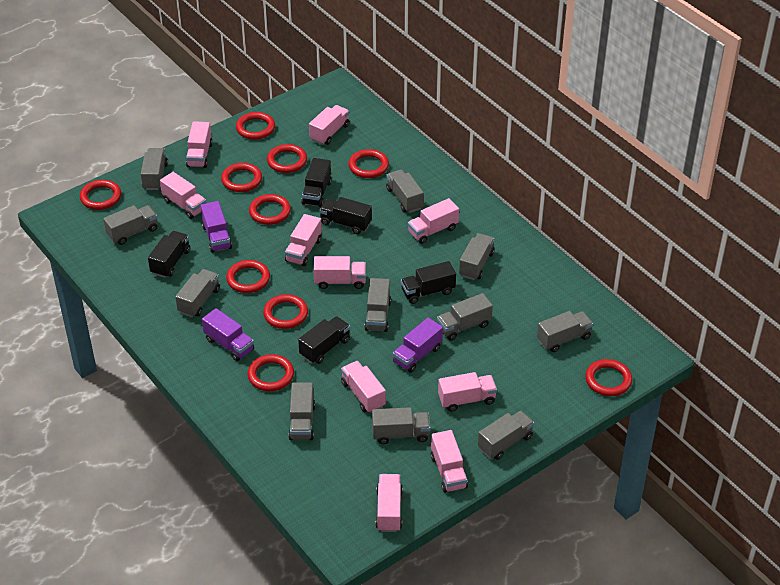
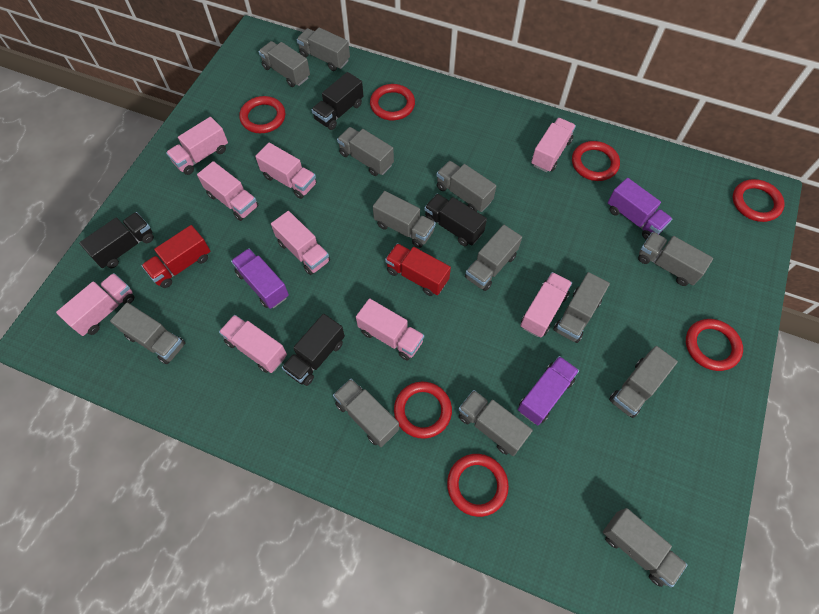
black truck: [148,231,190,278] [298,316,350,364] [301,158,332,207] [319,197,372,234] [401,261,456,304] = 5 -> [79,212,154,268] [282,314,345,386] [311,72,363,130] [424,194,487,246] = 4
grey truck: [103,205,158,245] [141,148,168,190] [175,269,220,317] [288,382,315,440] [364,278,391,332] [372,407,430,444] [386,169,424,213] [437,293,493,340] [459,233,495,280] [478,411,534,460] [537,311,593,352] = 11 -> [110,303,185,364] [258,41,310,87] [297,27,350,71] [333,379,399,447] [337,127,394,176] [373,191,436,248] [436,161,496,212] [458,390,533,456] [465,225,522,291] [553,272,610,343] [603,508,688,587] [609,346,678,418] [638,232,713,286] = 13
pink truck: [160,172,206,219] [186,121,213,168] [285,214,322,266] [309,105,350,145] [313,256,366,289] [341,361,386,413] [376,474,403,532] [408,198,459,244] [431,430,468,493] [438,372,497,412] = 10 -> [56,273,134,336] [166,117,228,175] [197,161,259,221] [219,315,287,373] [255,143,317,199] [271,211,330,275] [356,298,424,360] [520,272,572,338] [531,118,576,172] = 9
red ring: [80,180,121,210] [221,163,262,192] [226,260,270,293] [236,112,275,140] [248,354,294,391] [249,194,291,225] [263,294,308,329] [267,144,307,173] [348,149,389,178] [585,359,632,396] = 10 -> [239,96,285,133] [370,84,415,120] [394,382,452,439] [447,454,509,517] [572,141,620,181] [686,319,743,371] [733,179,785,222] = 7
red truck: none = 0 -> [141,225,210,288] [385,243,451,296] = 2

